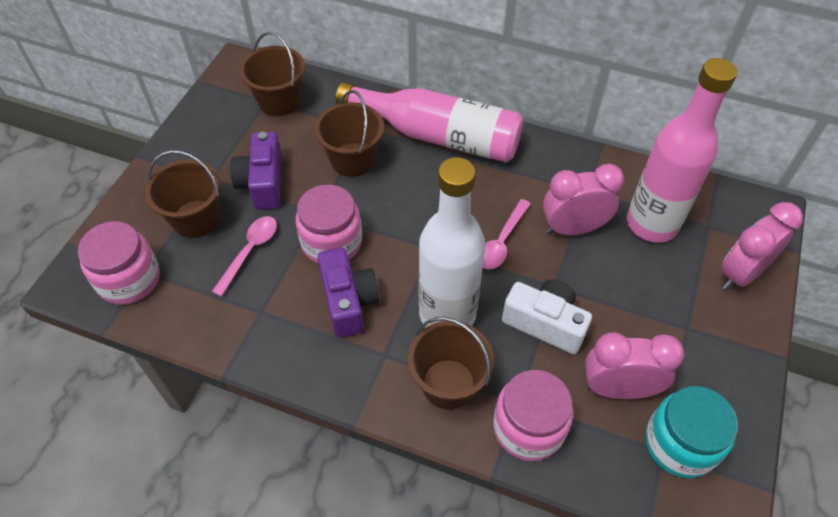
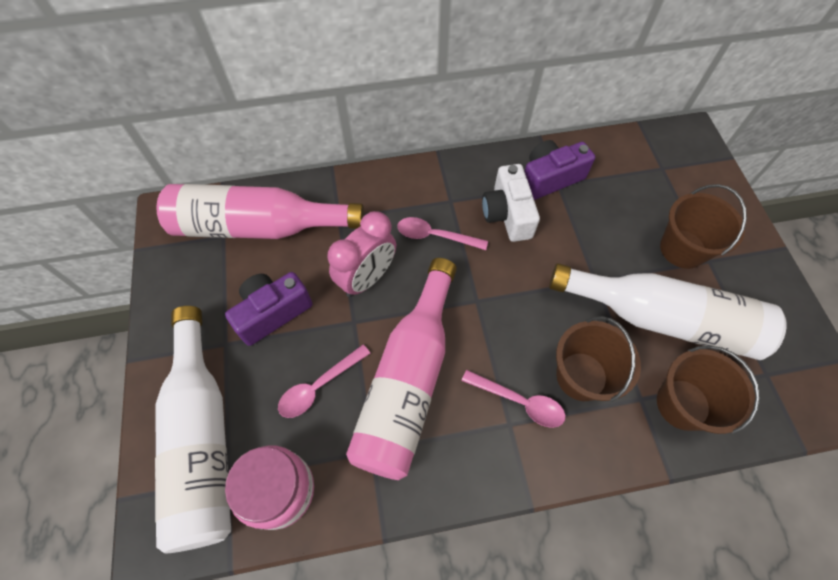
brown bucket: [145,150,221,238] [239,32,305,116] [314,90,384,177] [408,317,494,410] = 4 -> [556,316,641,402] [657,345,760,434] [660,184,747,269] = 3
pink clock: [543,164,624,235] [585,332,685,399] [721,202,803,290] = 3 -> [327,211,396,297] = 1
pink jar: [78,221,160,305] [296,185,362,264] [493,370,573,461] = 3 -> [225,445,314,530] = 1
pink spoon: [212,216,277,297] [483,199,531,269] = 2 -> [278,345,370,418] [397,217,488,250] [461,370,566,428] = 3
turquoise jar: [645,386,738,478] = 1 -> none = 0
white bottle: [419,157,486,327] = 1 -> [155,306,231,553] [549,263,787,360] = 2

